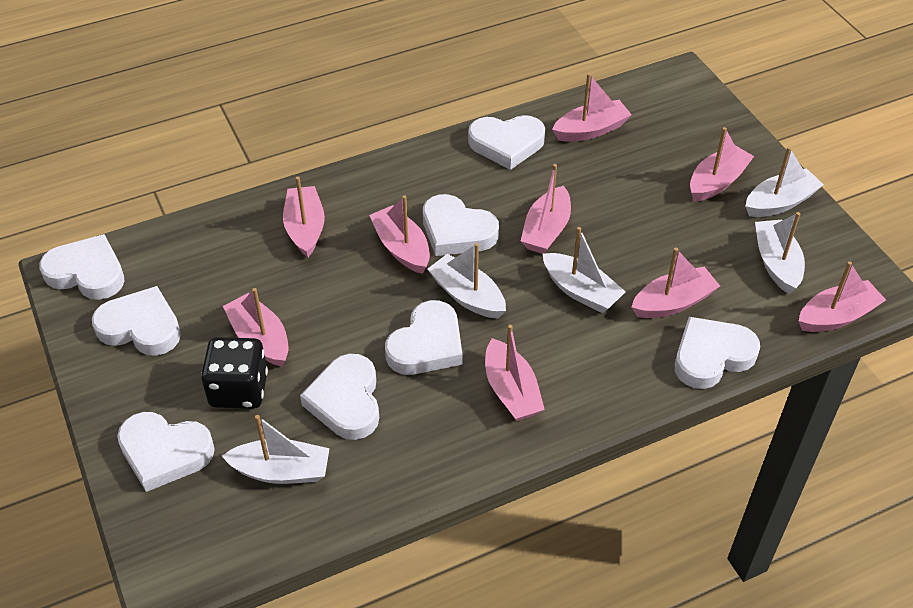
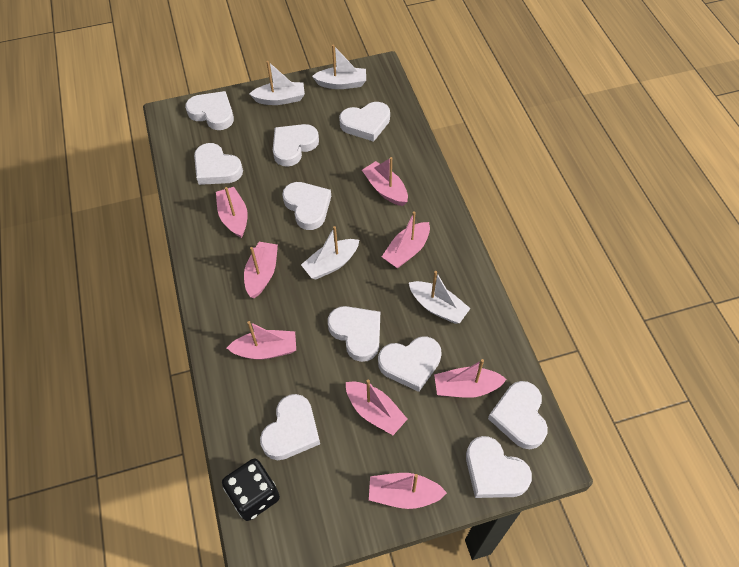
pink boat: [223,288,288,367] [283,177,325,257] [369,195,430,274] [485,325,545,421] [521,164,571,254] [552,73,632,142] [632,248,720,318] [690,127,754,201] [799,261,886,332] = 9 -> [216,187,248,238] [227,321,296,359] [244,242,278,298] [346,380,407,435] [362,157,408,206] [369,473,447,509] [382,211,430,269] [434,359,507,398] = 8
white boat: [222,415,330,484] [427,243,506,319] [543,227,626,313] [746,147,824,217] [755,212,805,294] = 5 -> [249,61,305,105] [301,226,359,279] [312,45,366,89] [409,271,471,324] = 4
white heart: [39,234,125,300] [92,286,181,356] [117,412,215,492] [300,354,379,440] [385,300,463,375] [423,194,499,256] [468,115,546,170] [675,317,760,389] = 8 -> [185,91,234,130] [194,143,243,185] [260,394,320,460] [273,124,319,167] [282,182,331,230] [328,306,380,362] [339,102,390,142] [378,337,442,392] [466,436,532,498] [488,381,548,449] = 10

